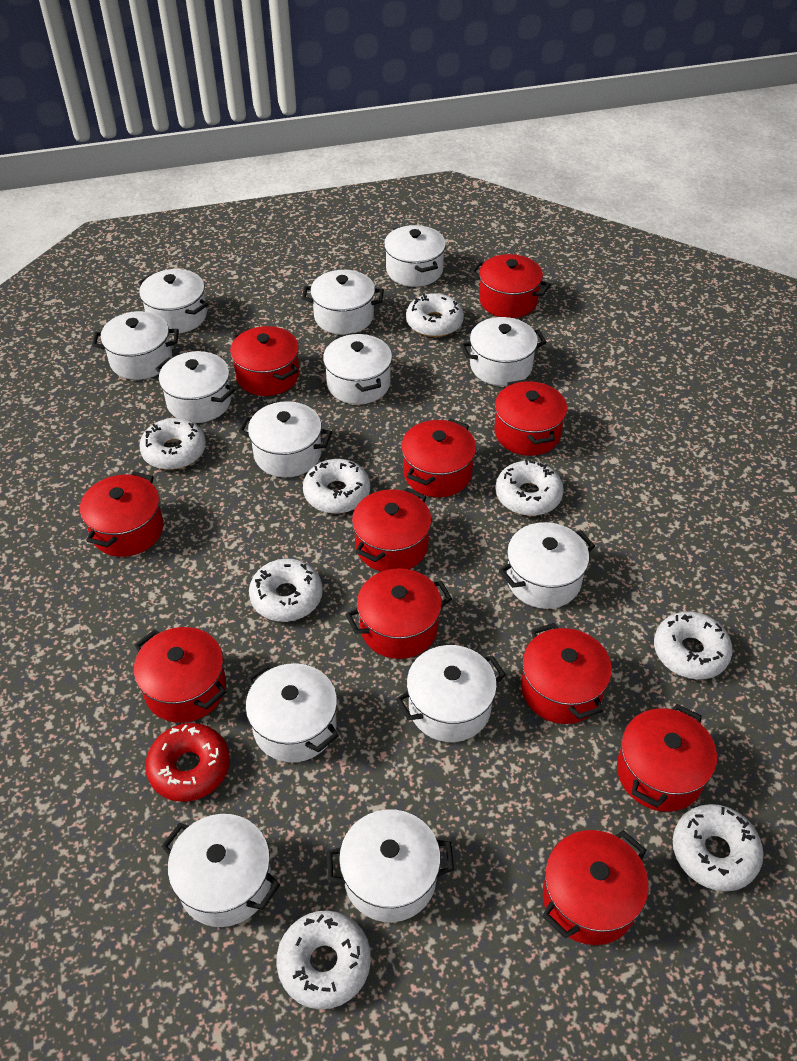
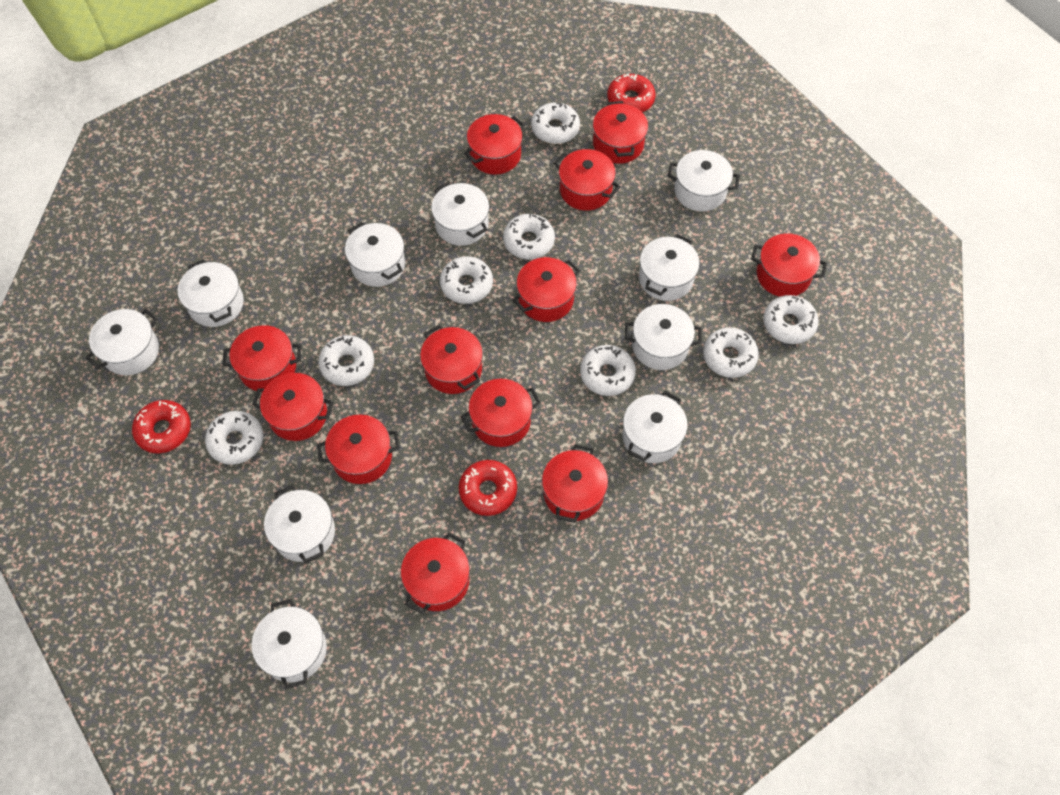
red donut: [145,723,230,802] = 1 -> [132,400,191,453] [459,460,517,516] [607,73,656,112] = 3
red pot: [80,471,163,557] [134,627,226,723] [230,326,299,396] [346,568,452,659] [352,488,432,572] [401,418,476,497] [471,254,551,318] [495,379,567,456] [521,623,612,724] [542,830,649,945] [617,704,717,812] = 11 -> [223,325,301,392] [252,373,334,441] [317,414,400,484] [401,532,470,614] [420,325,483,394] [460,379,541,447] [464,114,525,175] [512,257,580,322] [542,444,608,523] [554,149,620,211] [593,101,648,164] [751,233,827,297] = 12
white pot: [92,311,179,380] [138,269,208,334] [155,351,235,423] [161,814,280,927] [238,401,332,478] [245,663,339,763] [302,270,384,335] [323,333,392,404] [326,809,454,922] [384,225,446,287] [396,645,506,742] [460,317,546,386] [499,522,595,609] = 13 -> [86,309,159,375] [178,259,244,327] [252,599,327,689] [264,485,335,563] [345,222,405,287] [431,182,489,246] [623,391,688,463] [625,304,702,370] [639,234,700,301] [668,150,740,211] = 10

